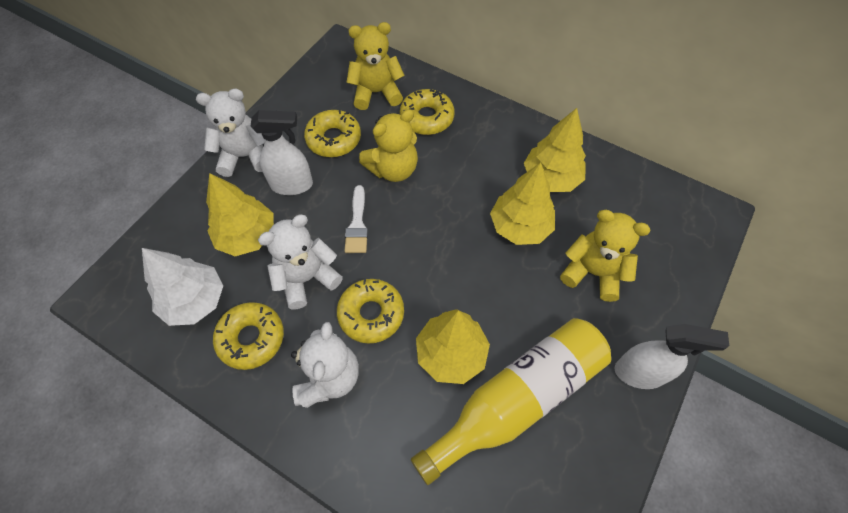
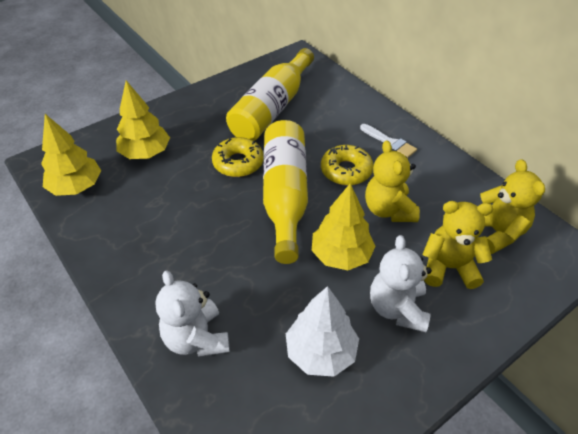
white spray bottle: [250,110,313,195] [614,324,729,389] = 2 -> none = 0
white teddy bear: [196,89,265,177] [258,214,343,309] [291,322,359,408] = 3 -> [155,270,230,357] [370,235,432,332] = 2
yellow bottle: [411,318,611,485] = 1 -> [226,48,314,141] [263,120,308,264] = 2
yellow donut: [213,302,284,370] [304,110,361,157] [337,279,404,343] [400,89,455,135] = 4 -> [212,137,264,177] [321,145,373,185] = 2
yellow tree: [206,173,274,256] [416,309,490,384] [490,162,555,245] [524,108,586,192] = 4 -> [41,114,101,196] [116,80,170,159] [312,183,376,270] = 3

